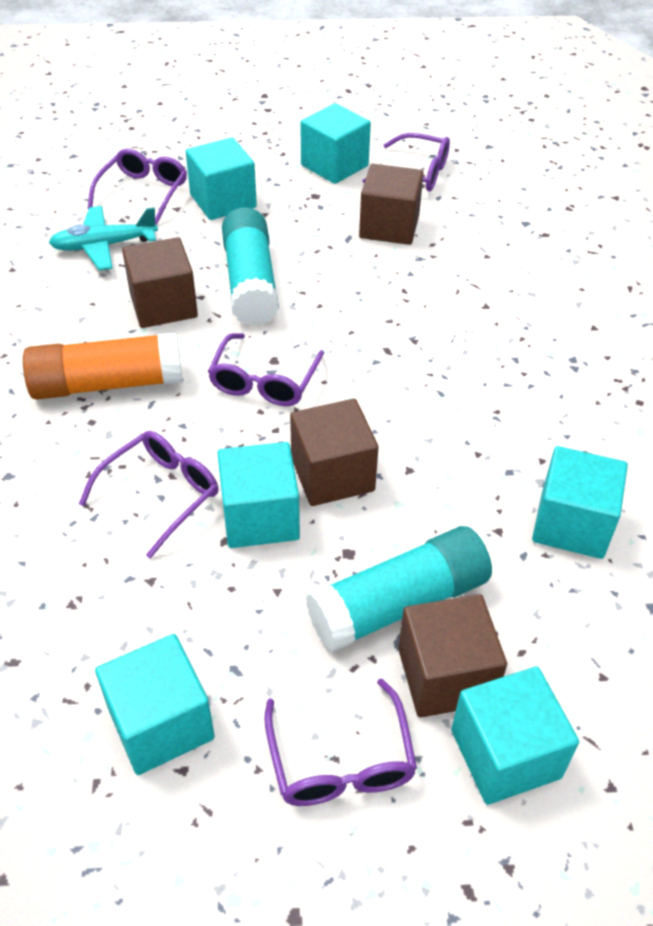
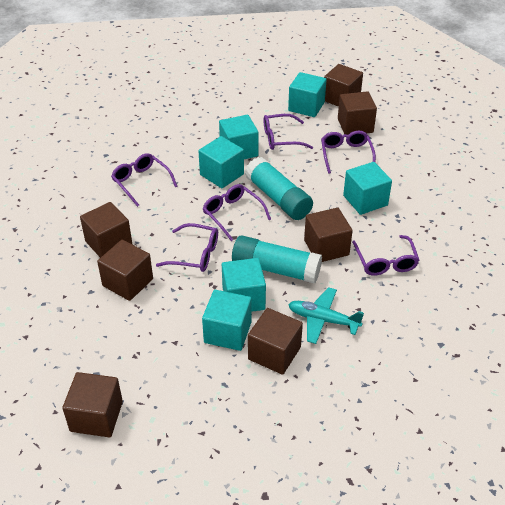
brown cube: [122,237,198,328] [290,399,379,506] [359,164,423,245] [398,594,507,718] = 4 -> [62,372,123,437] [80,202,132,258] [97,240,153,301] [248,308,303,375] [304,208,353,262] [324,64,363,107] [338,91,377,135] = 7
orange glue stick: [23,332,183,400] = 1 -> none = 0
purple glasses: [79,431,218,559] [87,149,187,225] [208,333,324,406] [264,678,417,806] [362,133,450,192] = 5 -> [111,153,178,207] [156,223,218,272] [202,184,271,241] [264,114,313,150] [321,131,376,174] [352,235,419,276] = 6

